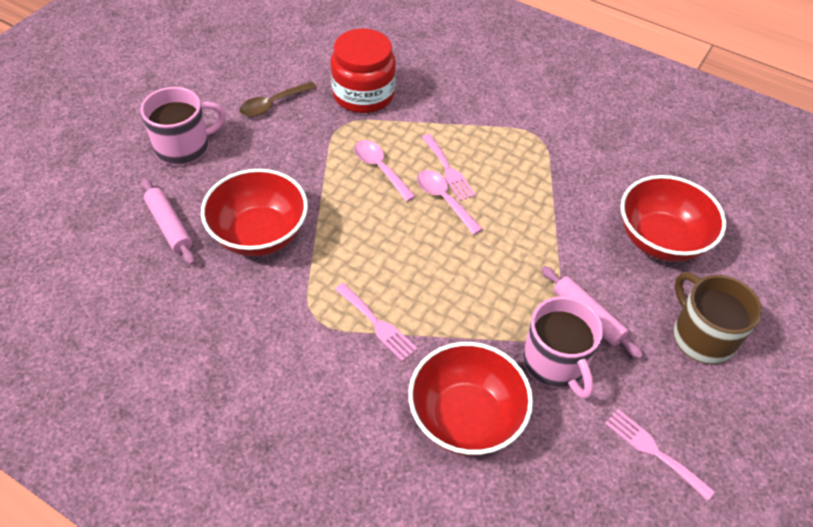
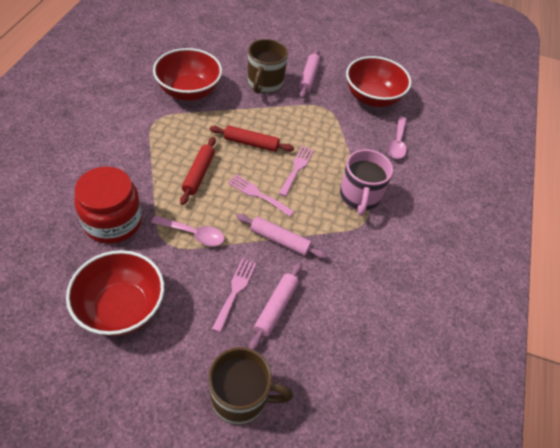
brown mug: [673,272,762,364] = 1 -> [208,347,293,425] [248,39,288,93] = 2
brown spoon: [239,82,317,117] = 1 -> none = 0
pink mug: [140,87,226,165] [523,296,603,399] = 2 -> [340,149,393,216] = 1
pink rolling pin: [142,178,195,265] [541,266,643,359] = 2 -> [236,214,327,259] [249,262,302,350] [299,49,320,99] = 3
red rolling pin: none = 0 -> [180,137,216,205] [210,125,294,152] = 2

